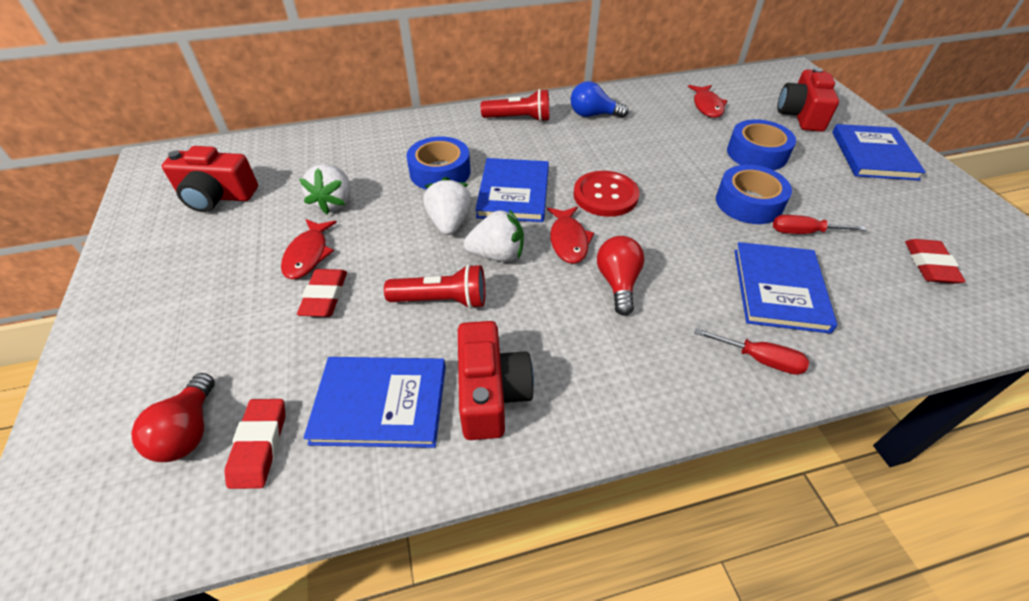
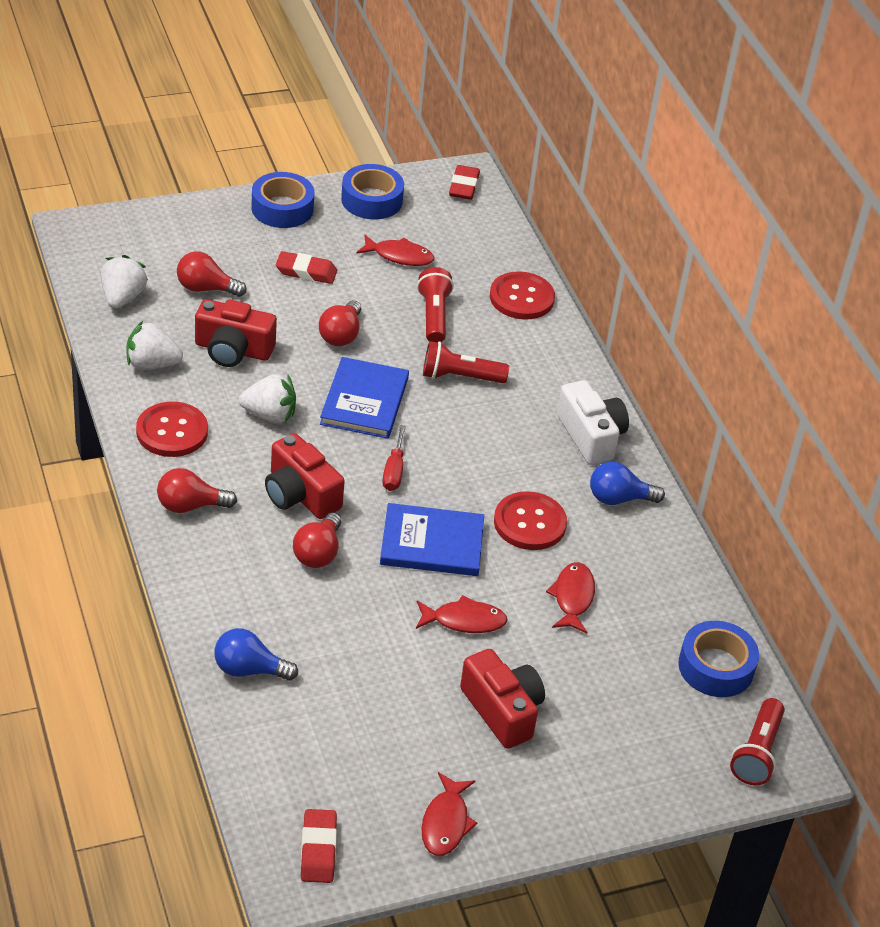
blue book: [304,357,446,448] [475,158,549,222] [735,242,837,334] [832,124,926,181] = 4 -> [320,357,409,439] [380,503,484,576] = 2
blue light bulb: [571,81,629,118] = 1 -> [214,628,298,681] [590,461,665,505] = 2
red button: [573,171,639,217] = 1 -> [136,402,208,457] [490,271,555,320] [494,491,567,550] = 3
red fish: [281,219,337,279] [547,206,594,264] [688,85,727,118] = 3 -> [356,235,435,266] [416,595,508,633] [421,772,477,856] [546,562,595,633] = 4
red flashlight: [384,264,485,309] [481,89,549,122] = 2 -> [417,267,454,343] [423,341,509,383] [730,698,785,785] = 3
red light bulb: [131,373,215,462] [597,236,645,316] = 2 -> [157,468,237,513] [177,251,247,297] [293,512,341,568] [319,300,361,346] = 4
red screwdriver: [695,328,809,375] [773,215,866,234] = 2 -> [382,425,406,491] = 1
white camera: none = 0 -> [557,380,629,465] = 1

